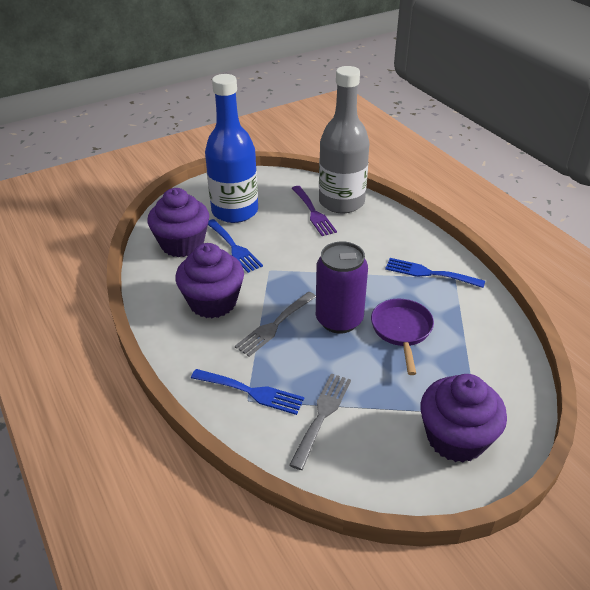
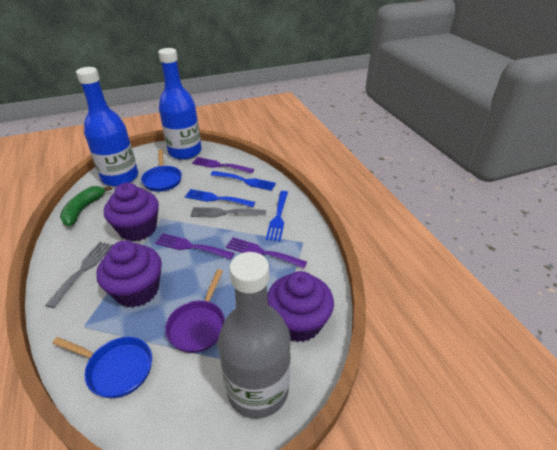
blue bottle: [205,74,258,223] = 1 -> [76,67,138,186] [158,48,202,160] = 2
blue pan: none = 0 -> [52,337,152,398] [141,149,182,192] = 2
green banana: none = 0 -> [60,185,112,226] = 1
purple can: [316,241,368,334] = 1 -> none = 0
purple fork: [292,186,337,236] = 1 -> [155,233,234,259] [192,157,254,173] [226,237,307,268] = 3

